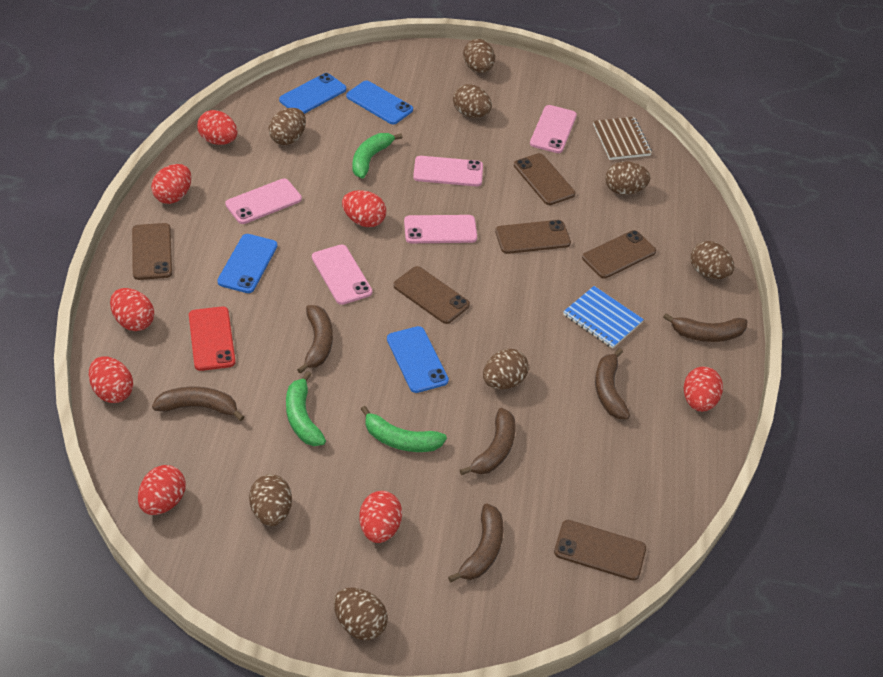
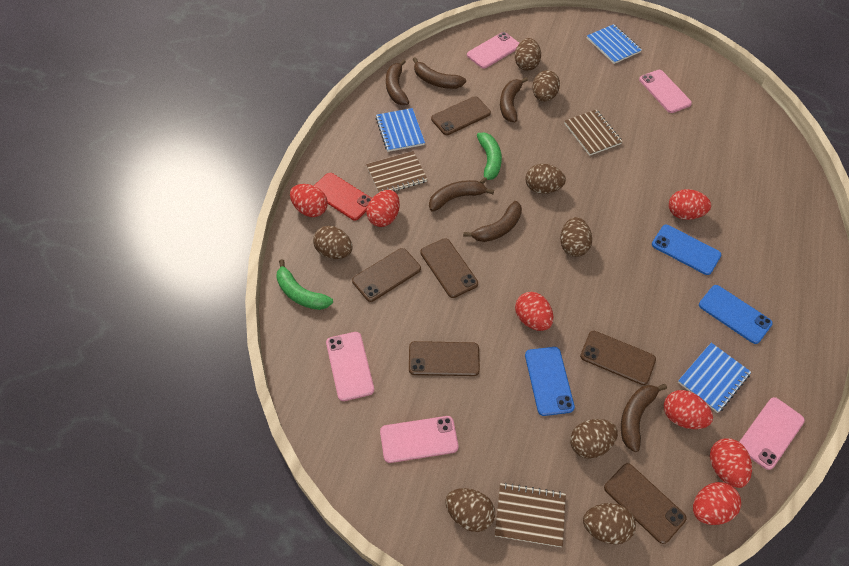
blue notebook: [563,286,644,348] = 1 -> [375,108,425,152] [587,24,642,64] [678,343,751,413] = 3
blue phone: [217,234,277,293] [279,73,346,114] [346,81,413,124] [387,326,449,393] = 4 -> [525,347,575,416] [652,225,721,275] [699,285,773,344] = 3
brown notebook: [593,117,652,160] = 1 -> [366,151,428,193] [495,483,566,547] [564,110,623,156] = 3
green banana: [286,371,326,446] [353,133,403,179] [361,406,447,452] = 3 -> [276,259,333,310] [477,133,502,184] = 2
red egg: [89,356,133,403] [110,288,154,331] [138,465,186,515] [151,164,191,204] [197,110,238,145] [342,190,386,227] [359,491,402,543] [684,366,723,412] = 8 -> [290,184,328,217] [367,190,400,227] [515,292,554,331] [664,390,713,429] [669,189,711,220] [693,482,741,525] [710,438,752,488] = 7

